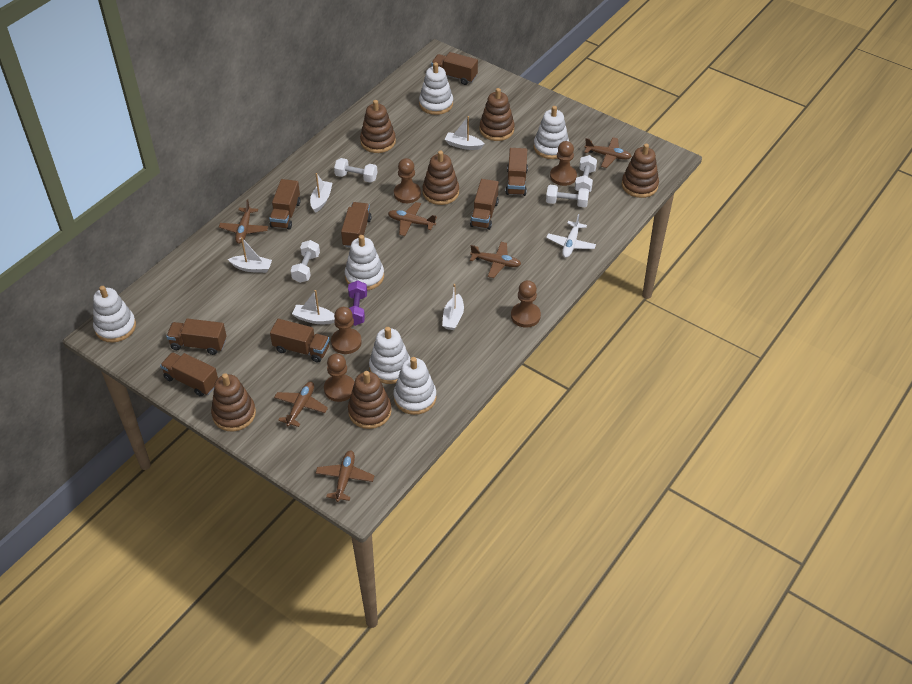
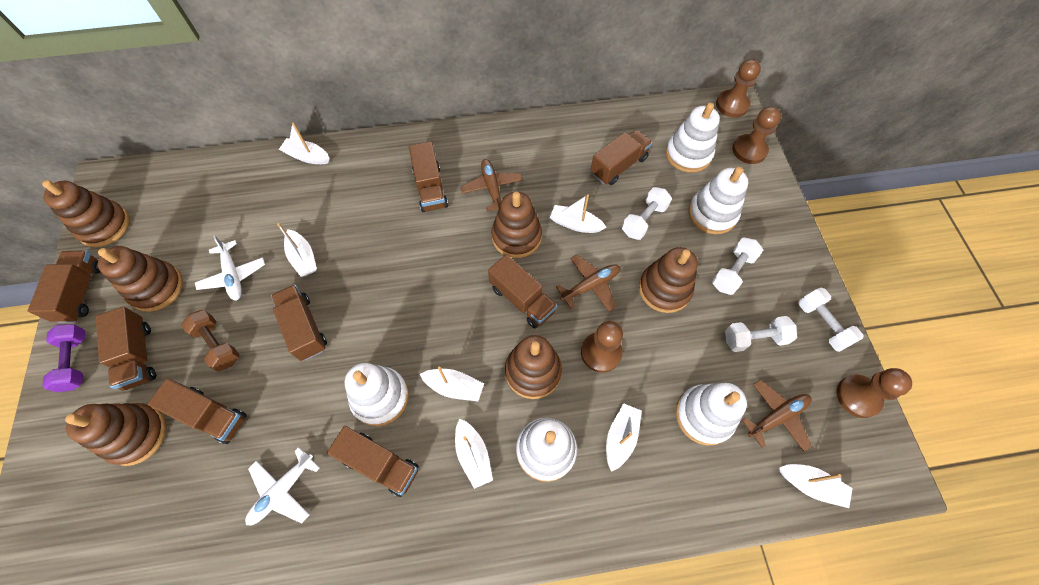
brown dumbbell: none = 0 -> [181,310,239,371] = 1
brown pawn: [324,353,354,402] [331,307,362,354] [394,158,421,203] [511,280,541,328] [550,141,577,186] = 5 -> [581,321,623,373] [716,59,761,118] [732,106,781,164] [837,368,912,418] = 4
brown plane: [219,199,268,244] [274,382,328,427] [316,451,374,502] [388,202,437,236] [470,242,521,278] [584,137,632,168] = 6 -> [461,159,523,212] [556,254,620,312] [742,379,812,451] = 3
white boat: [228,237,272,273] [292,290,335,324] [310,173,332,213] [442,284,464,330] [445,116,484,150] = 5 -> [277,223,317,277] [279,122,329,164] [420,366,484,401] [455,418,493,489] [550,194,607,233] [606,403,642,472] [779,464,853,508] = 7
white plane: [546,214,596,258] = 1 -> [195,235,265,301] [245,447,320,525] = 2
white stacking toy: [93,286,136,343] [345,235,384,290] [369,327,410,384] [393,357,436,415] [419,62,453,115] [534,106,569,159] = 6 -> [345,363,409,426] [516,418,577,482] [666,103,720,173] [676,383,747,446] [688,167,748,234] = 5

